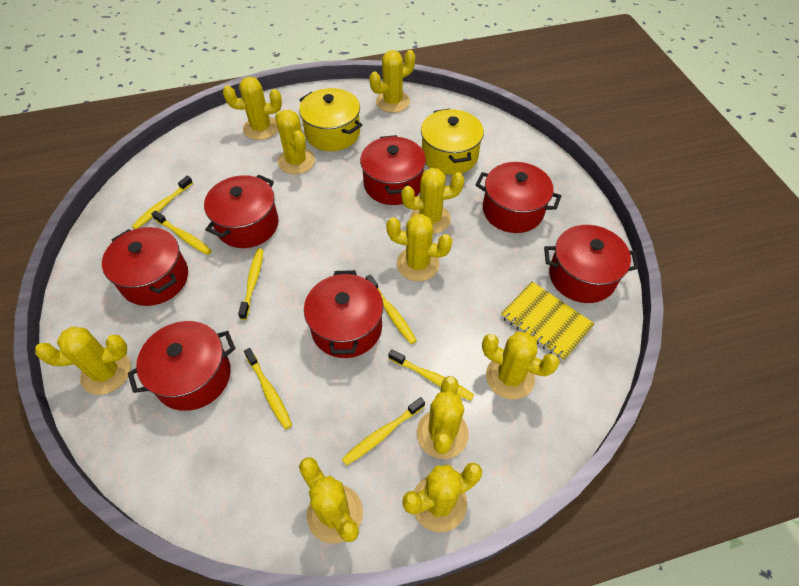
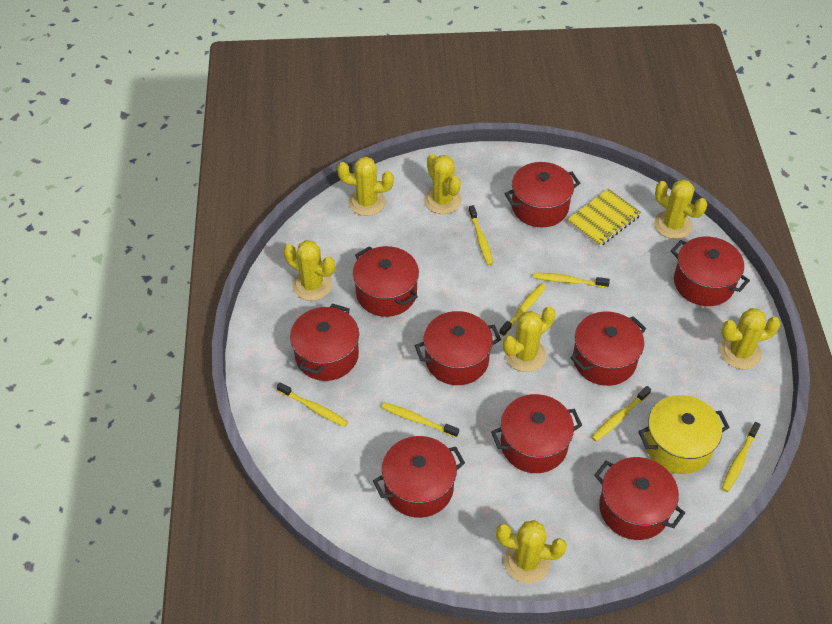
red pot: [102,227,188,306] [128,321,235,411] [204,175,279,248] [304,270,383,358] [360,135,426,205] [476,162,561,233] [544,225,639,303] = 7 -> [290,303,359,381] [353,246,419,317] [373,436,465,518] [415,311,501,385] [491,394,582,473] [504,162,580,227] [570,311,646,386] [594,457,685,540] [671,237,750,306] = 9
yellow cactus: [35,327,131,395] [223,77,282,140] [275,110,315,174] [299,457,363,544] [369,50,415,113] [386,214,452,281] [401,168,464,234] [402,462,482,532] [417,376,469,459] [482,332,560,400] = 10 -> [284,240,335,301] [337,157,394,216] [424,154,461,214] [496,520,567,583] [503,306,555,372] [654,179,707,239] [720,308,781,369] = 7
yellow pot: [299,88,362,151] [421,109,484,175] = 2 -> [638,395,730,474] = 1

